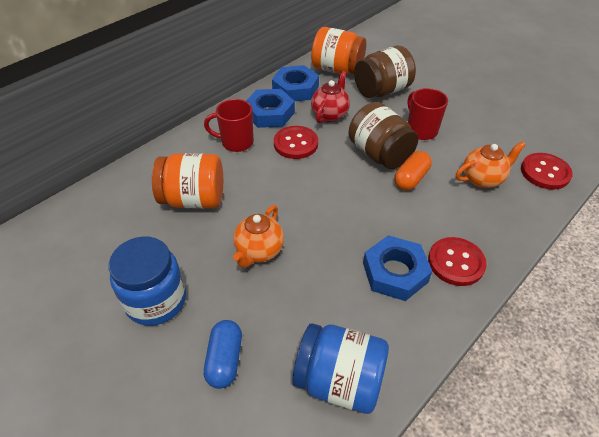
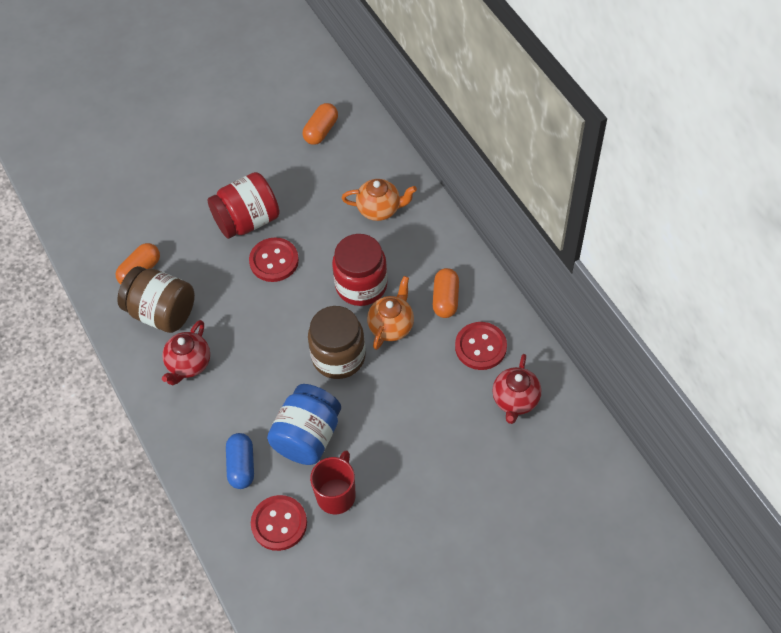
blue jar: [109,237,186,326] [292,323,389,414] = 2 -> [267,384,341,465] = 1
blue nut: [246,89,295,128] [272,65,319,101] [363,235,432,301] = 3 -> none = 0
orange capsule: [394,151,432,190] = 1 -> [116,243,160,284] [302,103,338,145] [433,268,459,318] = 3
orange jar: [152,153,223,209] [311,27,366,75] = 2 -> none = 0
red jar: none = 0 -> [207,172,280,239] [332,234,388,306] = 2
red mug: [204,99,254,152] [407,88,448,140] = 2 -> [310,451,356,514] = 1
red teapot: [311,71,350,123] = 1 -> [162,320,210,385] [492,354,541,424] = 2

